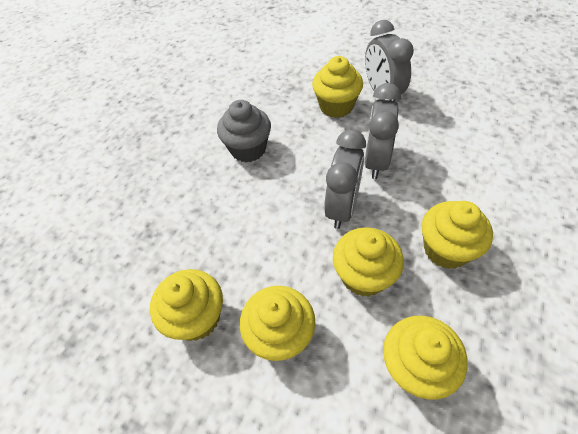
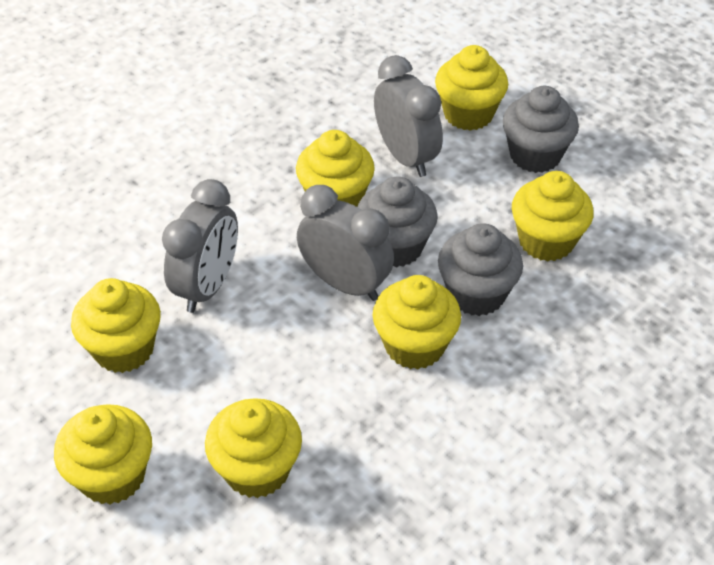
grey cupcake: [217,100,271,162] = 1 -> [357,177,438,268] [438,223,523,316] [503,86,579,173] = 3
yellow cupcake: [150,269,223,341] [240,286,315,361] [312,56,363,118] [333,227,404,297] [383,316,468,399] [421,201,493,269] = 6 -> [54,404,152,504] [71,278,161,373] [205,398,302,498] [296,130,375,207] [373,275,461,369] [435,45,508,131] [512,171,593,262] = 7

